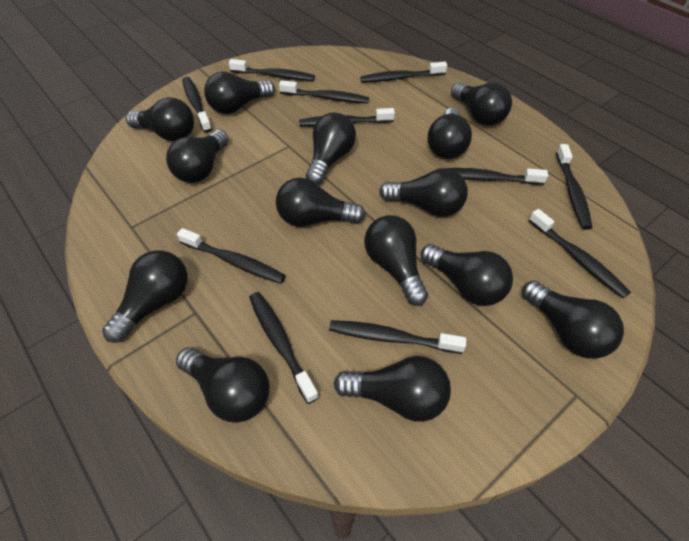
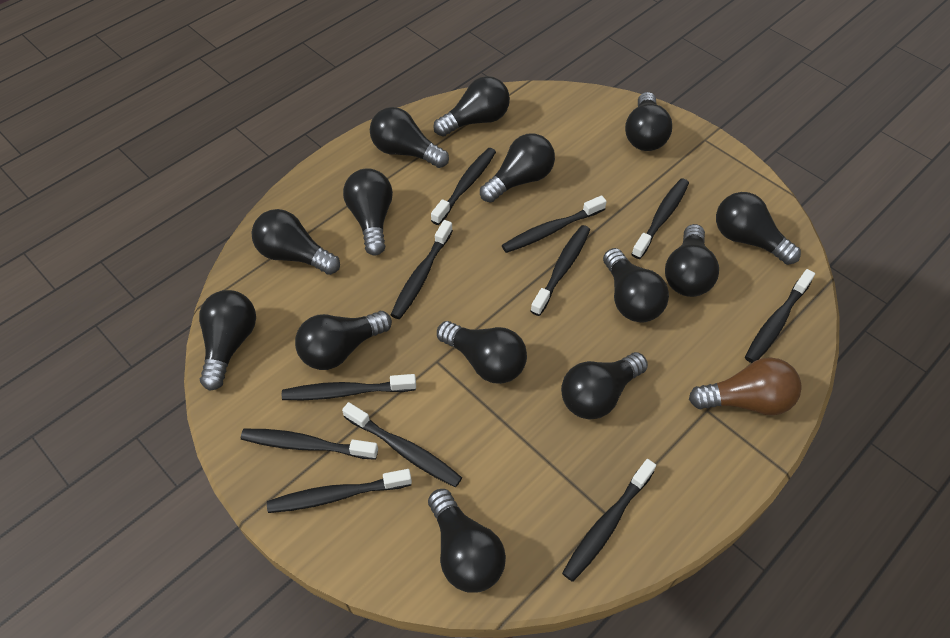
brown light bulb: none = 0 -> [689,357,802,416] = 1

